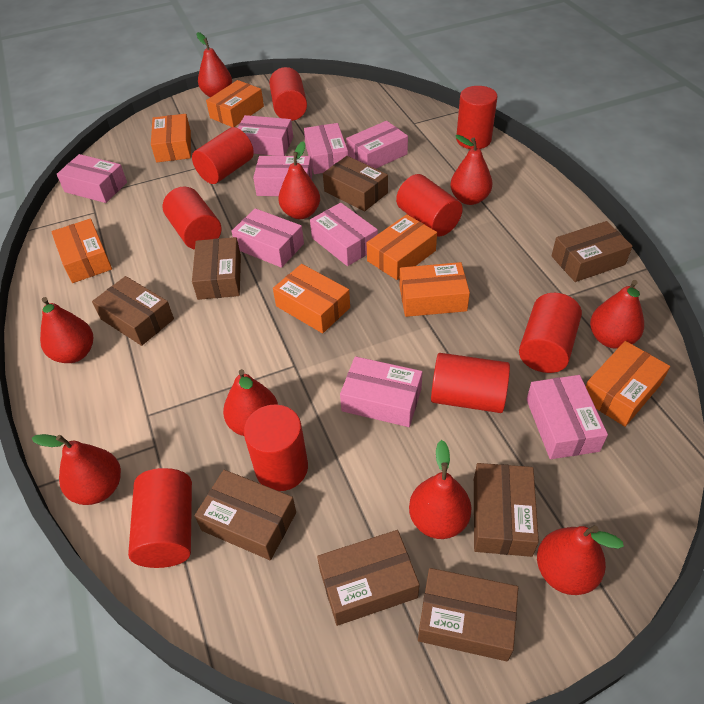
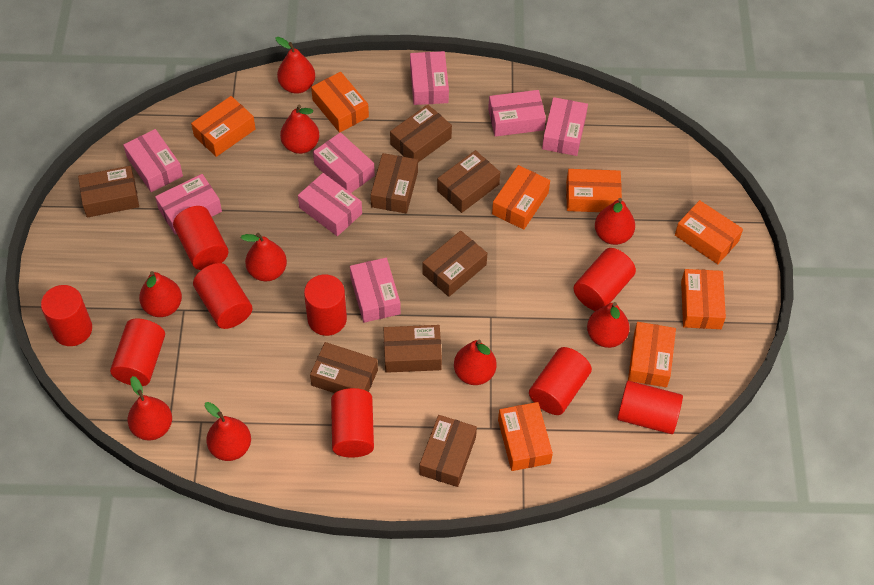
orange box: [51,219,112,283] [151,114,191,162] [206,80,264,127] [273,264,350,333] [367,214,437,280] [399,262,470,317] [586,341,670,427] = 7 -> [191,96,256,157] [311,72,369,133] [492,165,550,230] [498,402,553,471] [566,169,622,212] [628,322,676,387] [675,200,743,264] [681,269,726,329] = 8
pink box: [57,154,127,203] [231,208,304,268] [238,115,293,156] [253,156,312,196] [304,123,348,174] [310,203,378,266] [340,356,423,427] [346,121,408,169] [526,375,608,459] = 9 -> [123,129,183,192] [155,174,222,235] [298,173,362,236] [313,132,375,193] [350,258,401,323] [410,51,449,105] [488,90,546,137] [542,97,588,156] = 8

